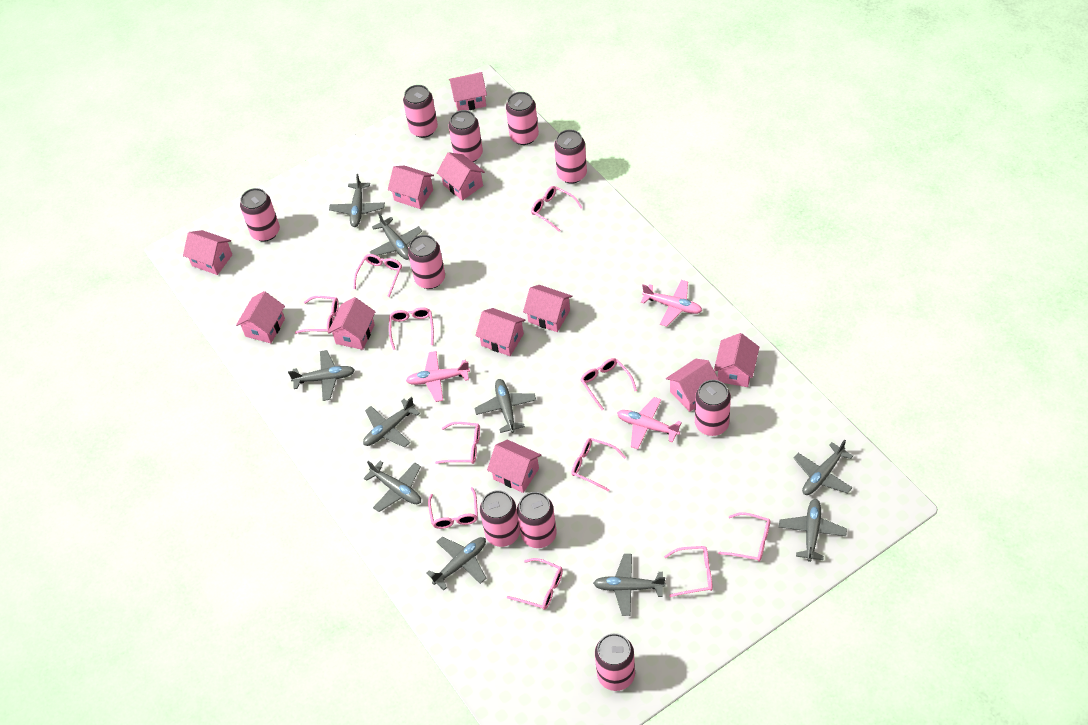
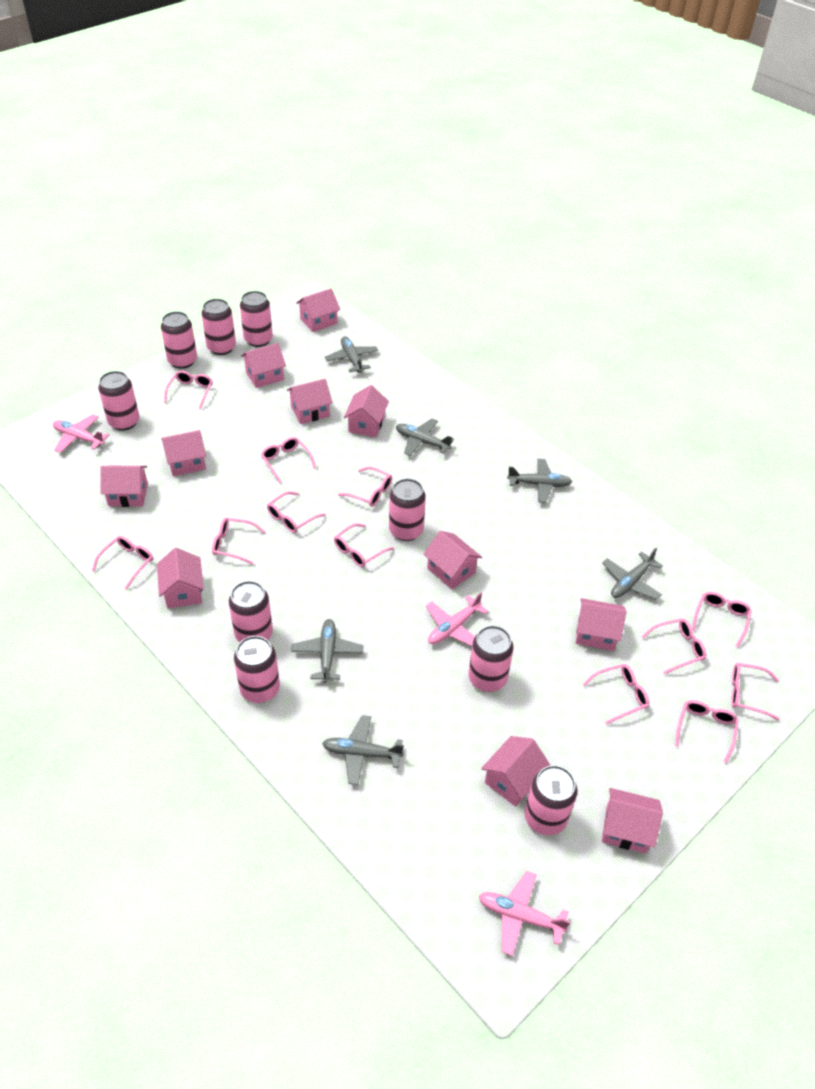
grey plane: [288,350,355,401] [329,174,385,227] [363,397,420,448] [363,461,421,512] [370,213,422,260] [426,537,487,590] [474,379,536,433] [593,554,665,616] [779,499,847,562] [793,440,853,495] = 10 -> [291,619,363,683] [322,715,404,785] [325,336,378,373] [396,419,454,456] [507,459,572,503] [602,548,663,600] = 6
pink can: [240,188,280,242] [403,85,438,138] [408,235,445,289] [449,110,483,162] [480,490,520,547] [506,92,539,145] [517,492,557,548] [554,129,587,184] [595,633,635,691] [695,380,731,436] = 10 -> [98,371,139,431] [161,311,197,369] [201,299,236,355] [229,581,273,642] [234,636,280,703] [240,291,273,347] [389,479,426,541] [469,626,513,692] [525,765,577,836] = 9
pink glasses: [295,296,339,334] [354,254,402,297] [389,307,434,350] [428,487,478,529] [435,422,480,464] [507,558,563,610] [531,186,582,232] [572,438,626,492] [580,358,637,410] [664,546,713,597] [718,512,770,562] = 11 -> [92,536,153,590] [164,371,213,409] [212,518,265,565] [261,437,316,483] [267,491,326,533] [334,523,394,567] [338,467,392,507] [583,664,649,724] [642,619,706,674] [675,700,738,763] [692,592,751,647] [731,663,779,720] = 12

